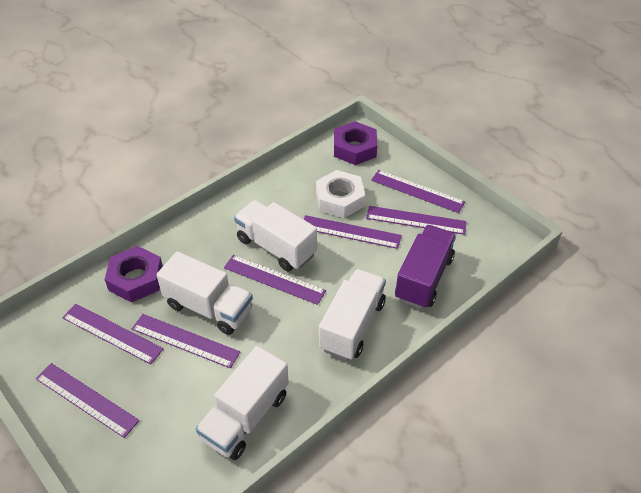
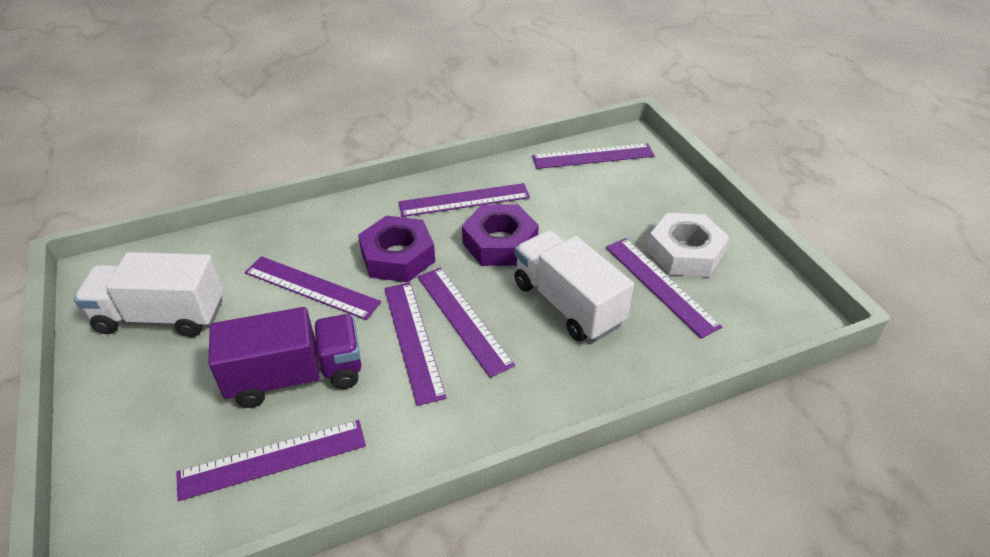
white truck: [156,251,253,335] [196,346,289,460] [234,200,317,272] [319,269,386,360] = 4 -> [74,252,224,337] [514,230,634,342] = 2

